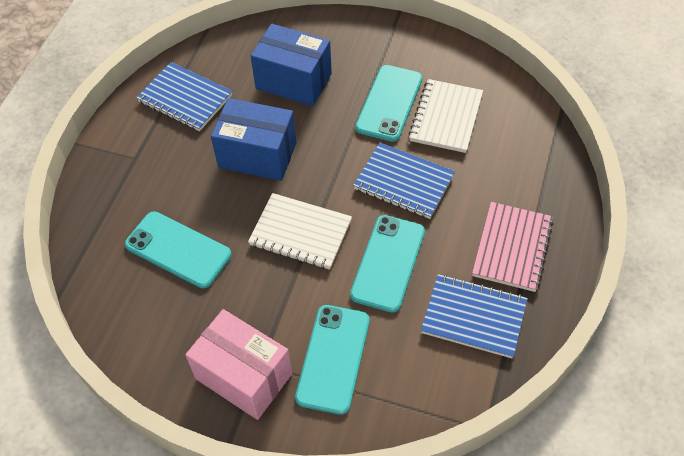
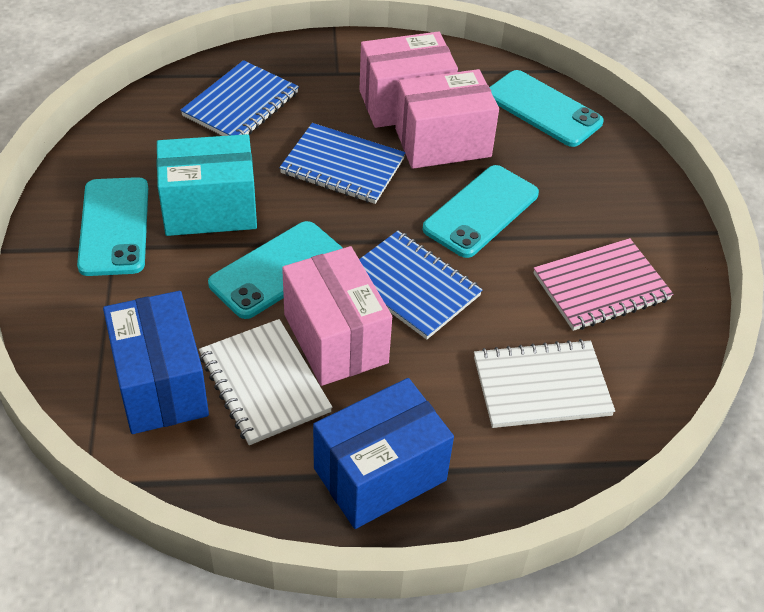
pink box: [185,309,292,420] = 1 -> [282,246,392,386] [359,32,458,128] [395,69,499,169] = 3
turquoise box: none = 0 -> [156,134,257,236] = 1

